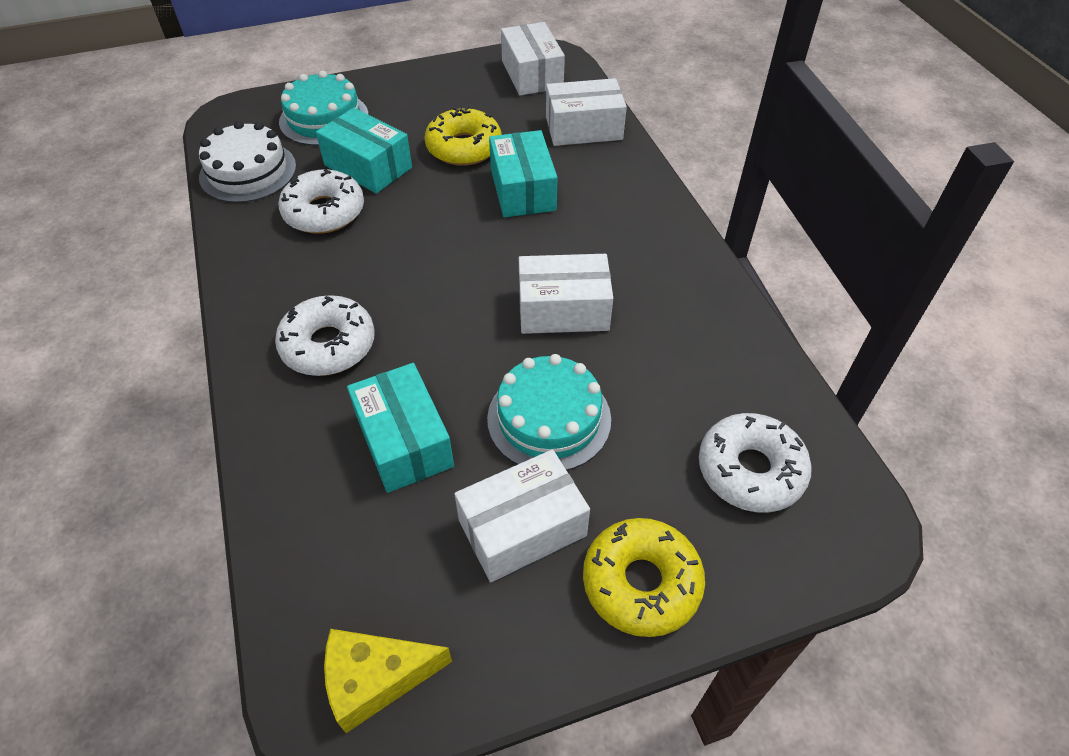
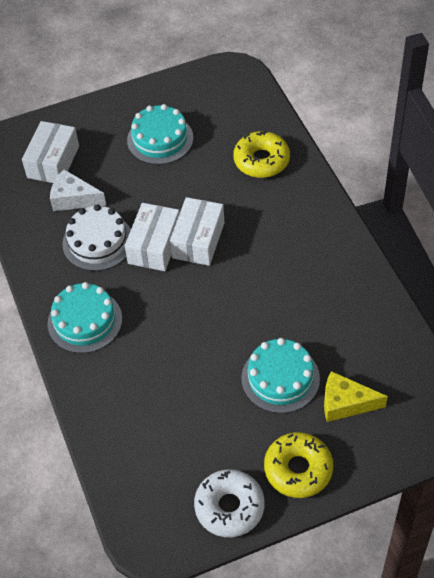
turquoise box: [316,108,412,194] [347,363,454,493] [489,130,558,218] = 3 -> none = 0
turquoise cake: [279,70,369,146] [487,354,611,471] = 2 -> [47,282,122,353] [127,104,193,165] [241,338,320,413] = 3
white box: [454,449,590,582] [501,22,565,96] [519,254,613,334] [546,78,627,146] = 4 -> [22,121,79,183] [125,203,180,271] [170,197,224,266] = 3
white cheese: none = 0 -> [50,169,106,211] = 1
white donut: [275,295,375,376] [279,169,364,234] [699,413,812,513] = 3 -> [194,469,264,537] = 1

